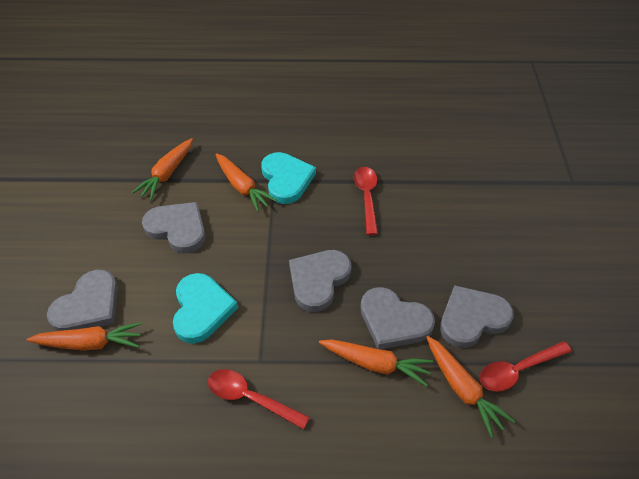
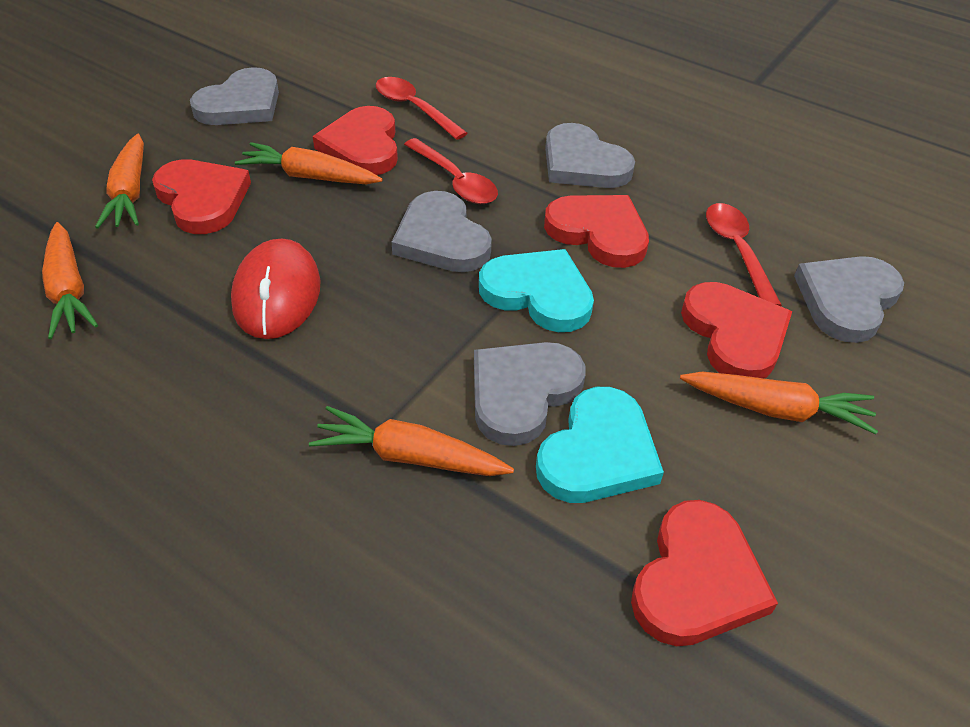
red heart: none = 0 -> [152,159,251,234] [313,106,398,175] [544,195,649,268] [631,500,778,646] [681,282,792,379] = 5
red mouse: none = 0 -> [231,239,321,339] = 1

